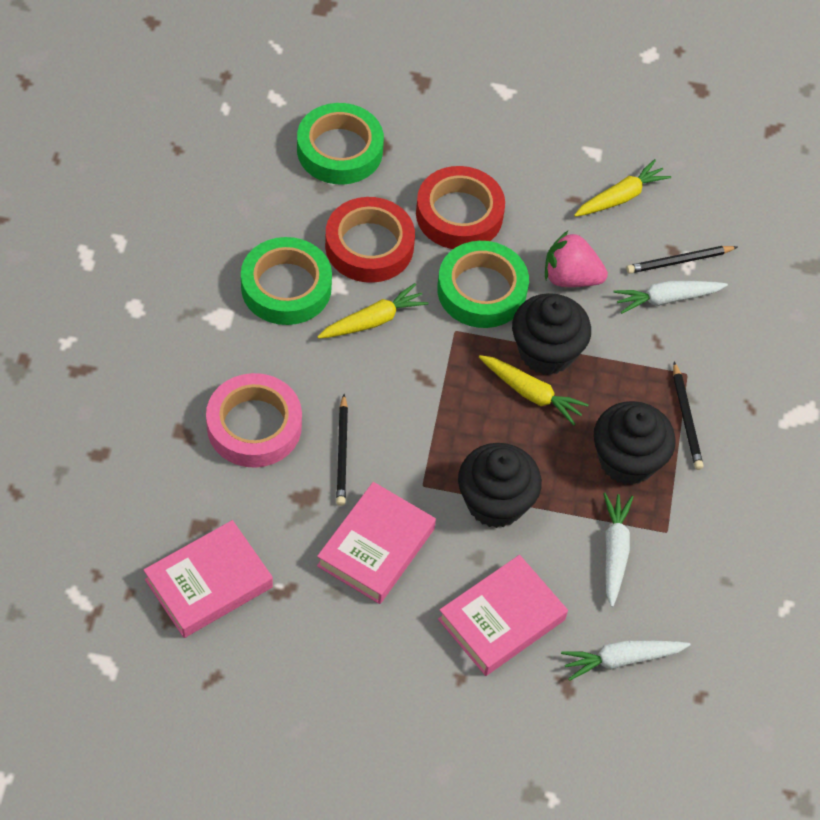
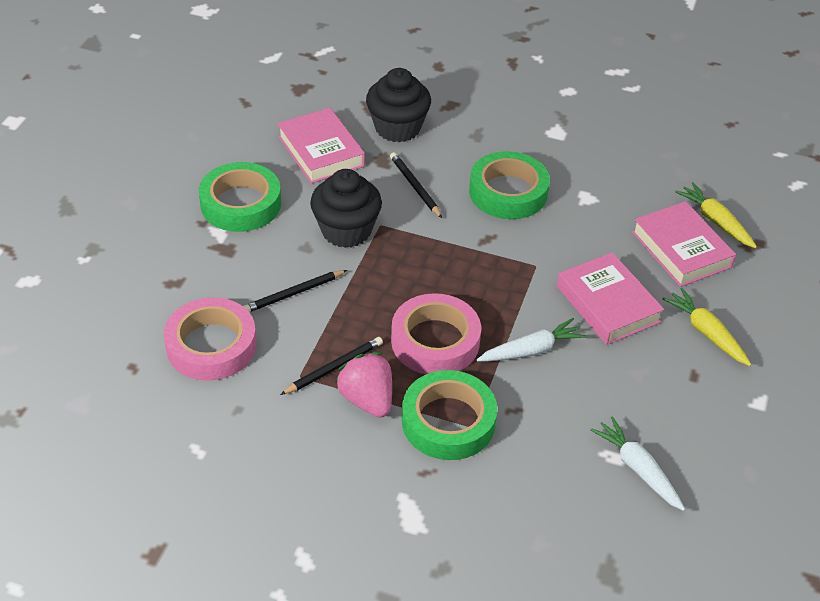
black cupcake: [458,443,542,528] [512,293,591,375] [593,401,676,485] = 3 -> [310,169,382,248] [366,68,431,142] = 2
pink tape: [206,373,302,468] = 1 -> [164,297,257,381] [391,293,481,374] = 2
red tape: [325,197,415,283] [416,166,505,249] = 2 -> none = 0
white carrot: [561,641,690,681] [603,493,633,607] [613,281,728,314] = 3 -> [477,318,587,361] [590,416,685,511] = 2
yellow carrot: [317,283,429,339] [479,355,589,425] [574,159,671,217] = 3 -> [663,288,752,366] [675,182,757,248] = 2

